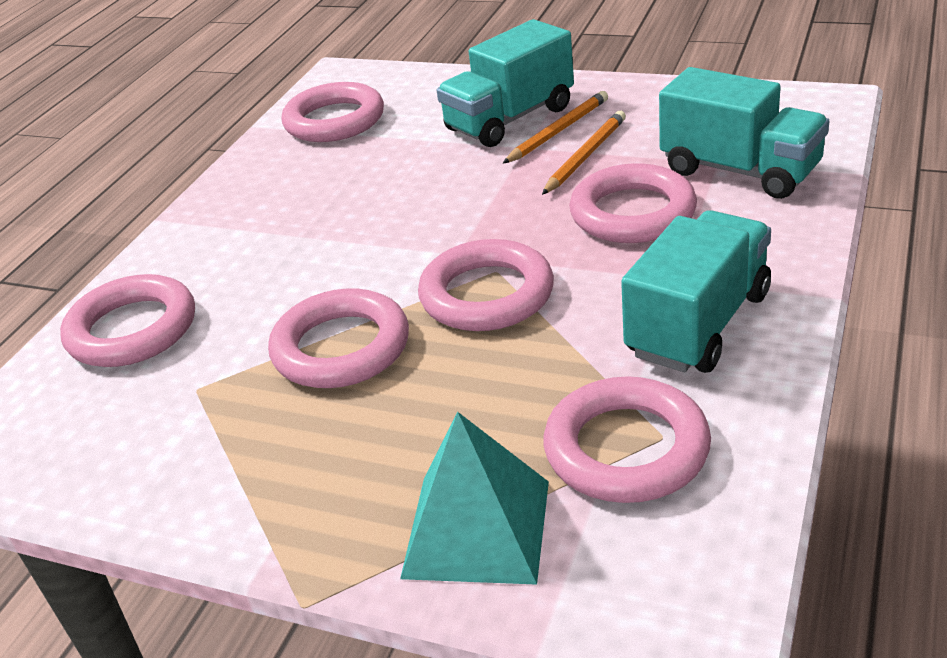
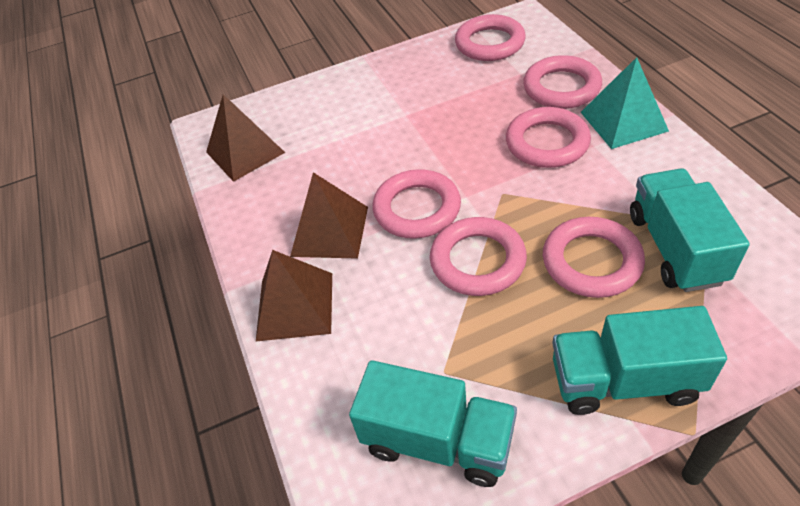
brown pyramid: none = 0 -> [206,94,285,182] [256,250,332,342] [290,172,368,259] = 3
orange pencil: [503,91,608,163] [542,111,626,195] = 2 -> none = 0

